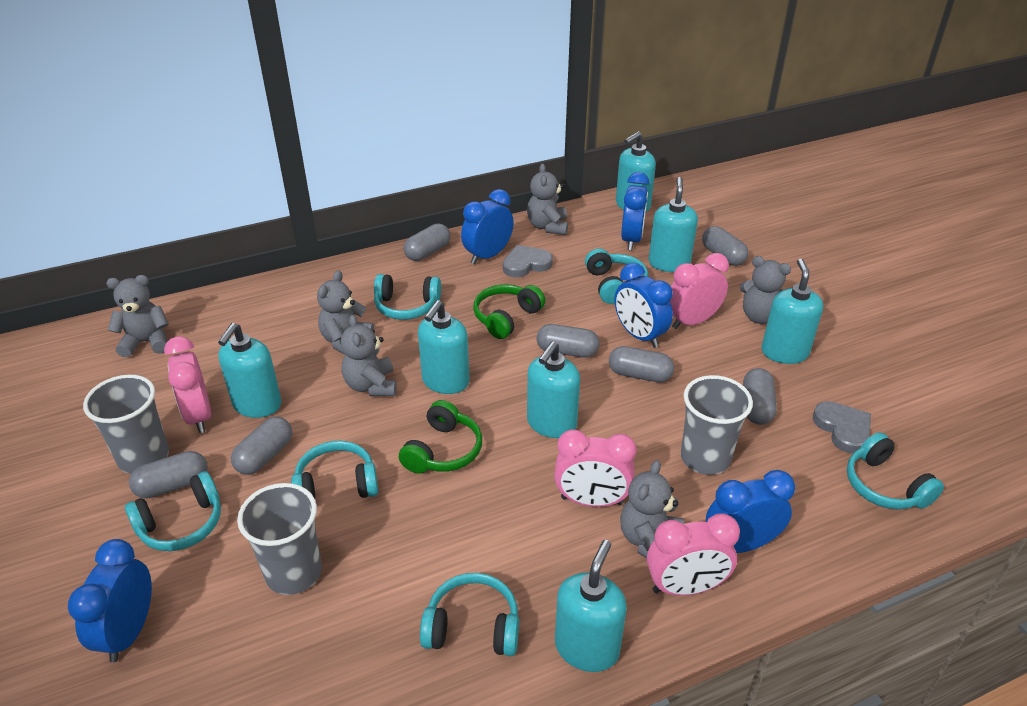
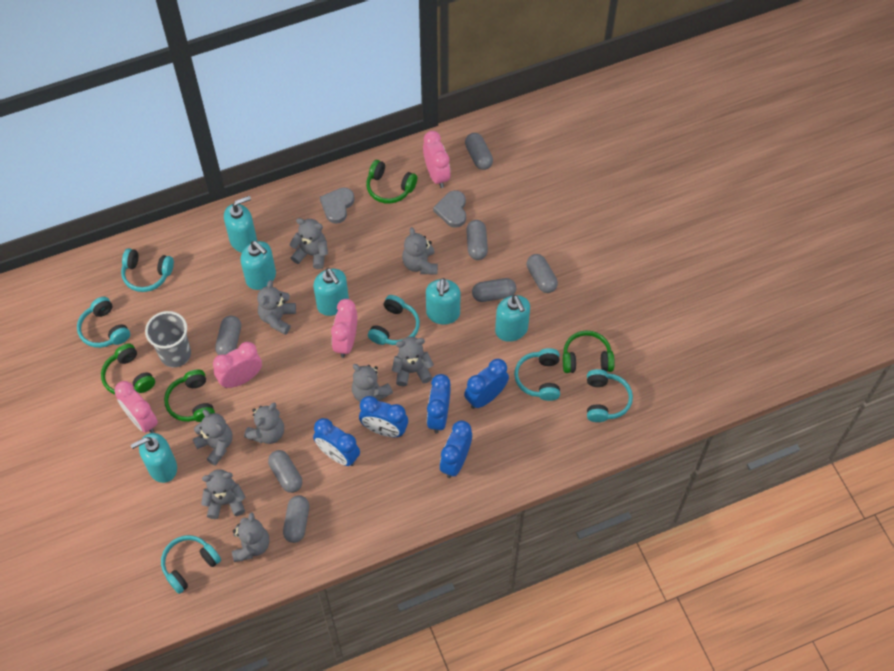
green headphones: [399,400,482,474] [473,284,545,339] = 2 -> [101,343,155,394] [164,369,215,422] [366,160,417,204] [563,331,615,373] = 4
grey cup: [83,375,169,474] [237,483,322,595] [681,375,753,475] = 3 -> [145,311,191,367] = 1
grey teddy bear: [106,275,169,357] [317,270,374,355] [341,315,397,396] [527,164,568,235] [620,460,684,559] [740,256,791,324] = 6 -> [193,409,232,466] [201,469,245,519] [232,512,269,562] [244,402,284,444] [257,280,296,335] [289,218,328,269] [352,364,393,402] [392,337,434,386] [402,227,438,275] = 9
turquoise soap dispenser: [218,323,282,418] [418,300,470,394] [527,342,580,438] [555,540,627,672] [616,131,656,212] [649,177,698,272] [762,259,823,364] = 7 -> [131,433,177,483] [224,196,257,253] [240,241,276,290] [313,268,349,316] [426,278,460,325] [495,295,530,342] = 6

